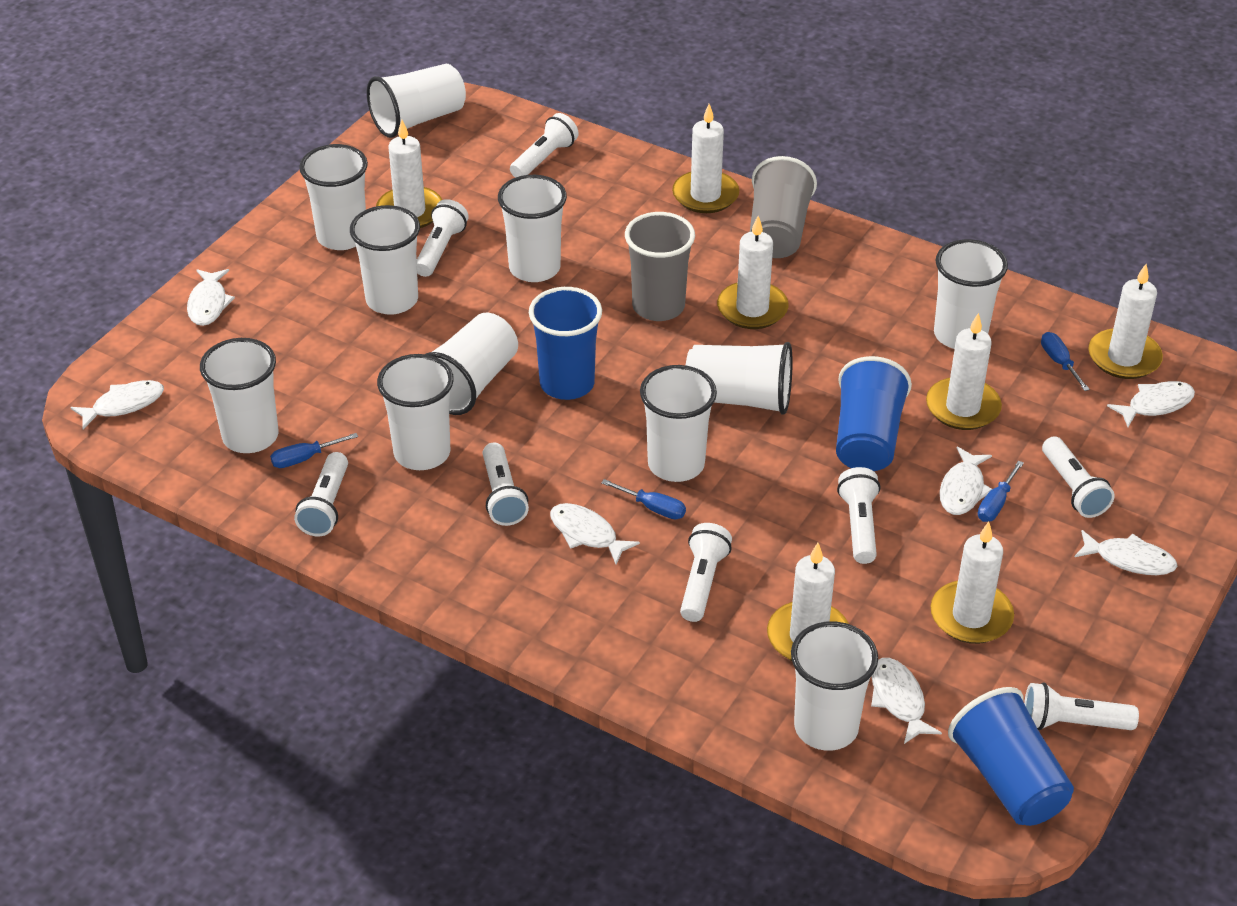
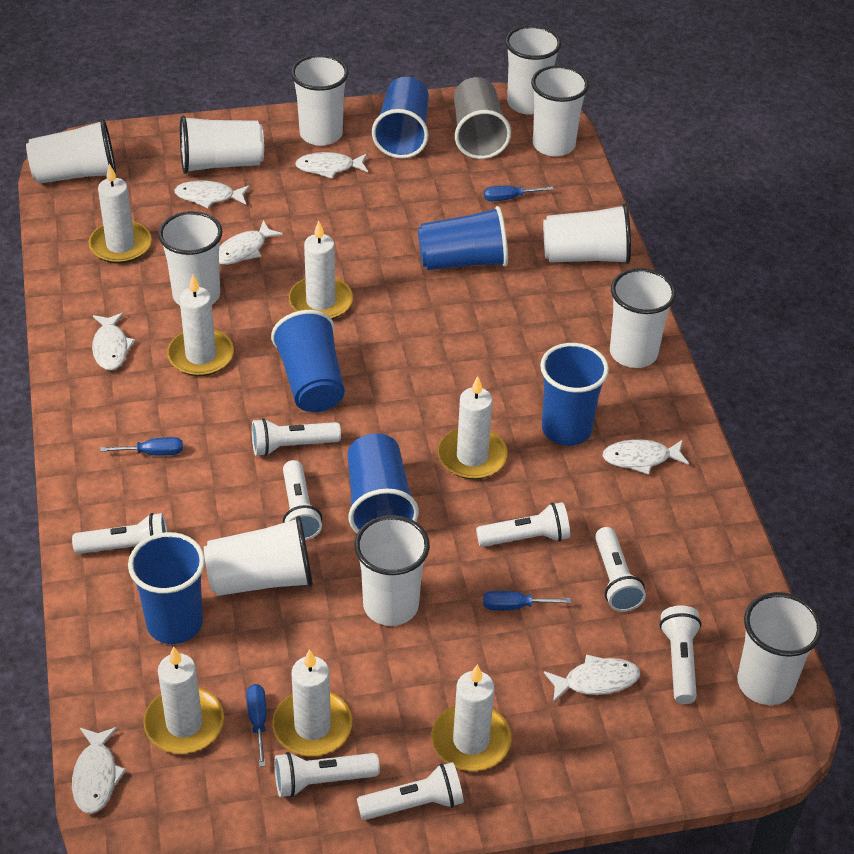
blue cup: [529,287,602,400] [836,356,912,471] [948,687,1074,826] = 3 -> [128,532,205,644] [271,310,345,412] [347,433,419,533] [372,77,429,159] [418,206,508,270] [540,343,609,446] = 6
grey cup: [625,212,695,321] [750,156,817,258] = 2 -> [454,77,511,159] = 1

